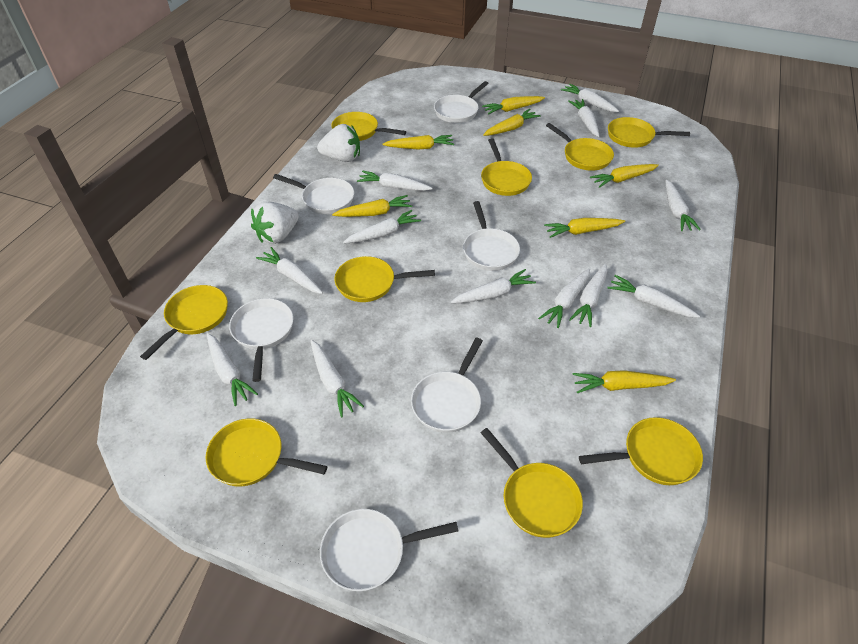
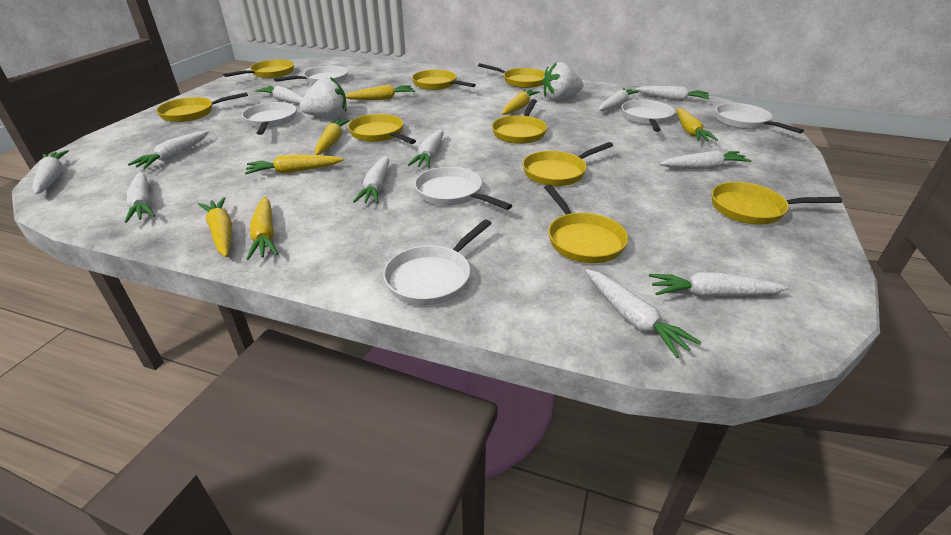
white carrot: [207,333,258,406] [256,247,323,294] [311,340,364,417] [343,210,421,243] [357,171,433,191] [451,269,536,303] [538,268,590,328] [561,84,619,112] [568,99,599,137] [569,264,607,327] [607,275,700,318] [666,180,701,231] = 12 -> [32,150,69,194] [125,172,155,223] [128,131,209,169] [255,86,303,104] [353,155,390,204] [408,129,444,168] [585,269,702,358] [599,88,639,111] [635,86,710,101] [649,272,788,297] [659,150,752,170] = 11

